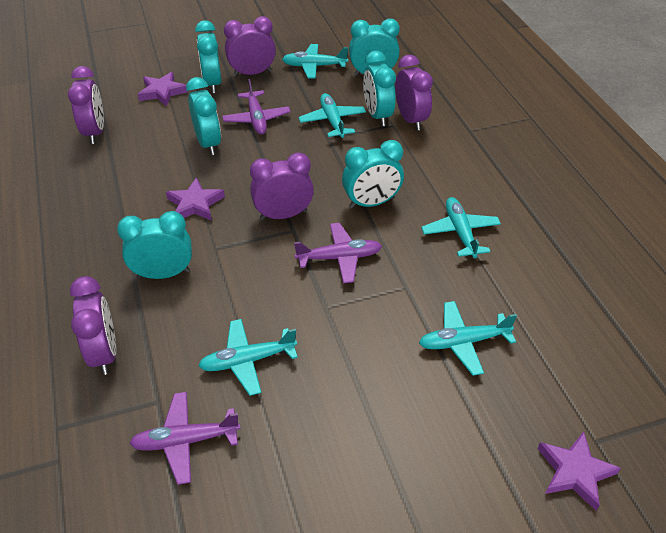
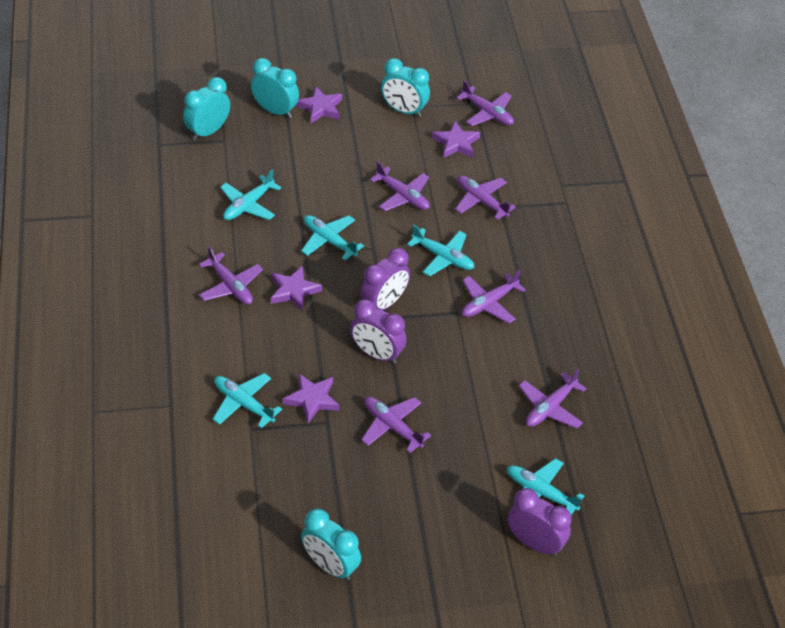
purple clock: [68,66,104,144] [70,276,116,375] [224,16,276,77] [250,152,314,220] [395,55,433,131] = 5 -> [350,299,407,364] [360,248,410,310] [507,488,572,556] = 3
purple plane: [129,392,241,485] [222,79,291,135] [294,223,382,283] = 3 -> [199,246,263,305] [361,396,431,453] [370,161,430,211] [455,175,516,220] [456,80,514,126] [462,270,526,323] [519,369,587,429] = 7
purple star: [138,72,188,106] [166,177,225,221] [537,431,621,511] = 3 -> [271,265,322,311] [283,374,340,423] [296,86,342,123] [432,121,481,158] = 4
turquoise clock: [117,211,192,279] [186,77,221,155] [195,20,222,93] [342,140,404,209] [349,18,400,76] [363,50,396,126] = 6 -> [183,77,230,141] [251,58,299,118] [301,508,361,581] [381,58,430,117] = 4

